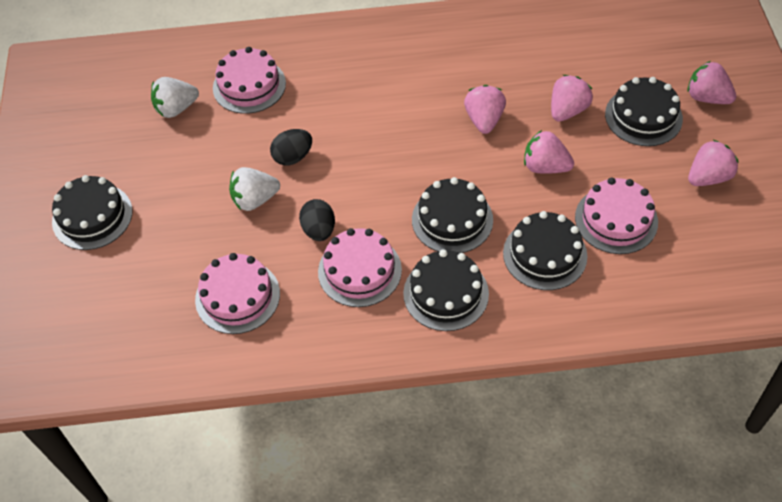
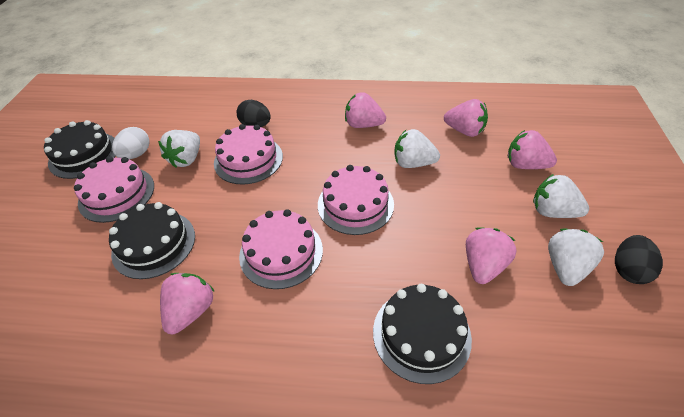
black cake: [52,175,132,250] [403,249,489,331] [412,177,493,253] [503,211,587,290] [605,77,683,146] = 5 -> [44,120,116,179] [109,202,195,279] [373,284,472,384] = 3
white egg: none = 0 -> [112,127,150,159] = 1
white strawberry: [151,77,199,118] [229,167,280,211] = 2 -> [158,130,200,168] [394,129,440,168] [533,174,589,218] [548,229,604,286] = 4

